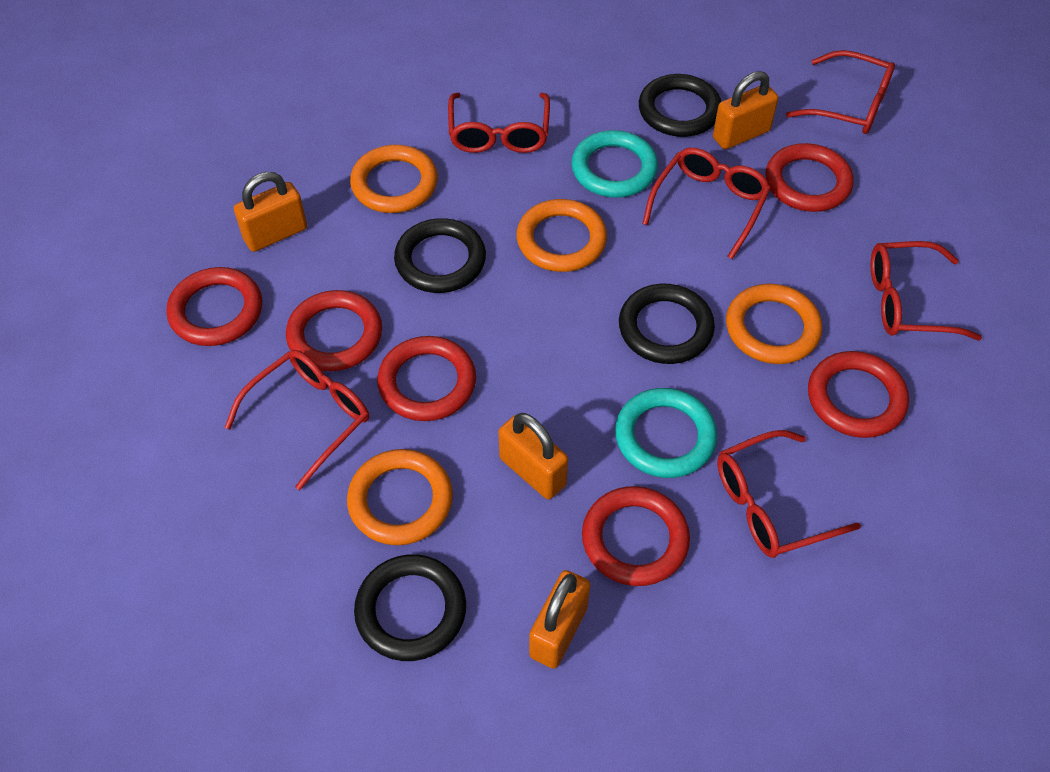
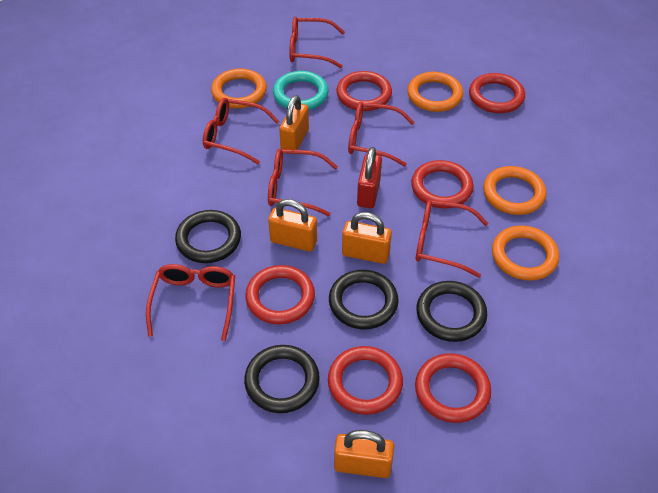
red padlock: none = 0 -> [357,147,382,208] = 1
turquoise ring: [571,130,658,198] [615,388,717,478] = 2 -> [273,71,328,110] = 1

